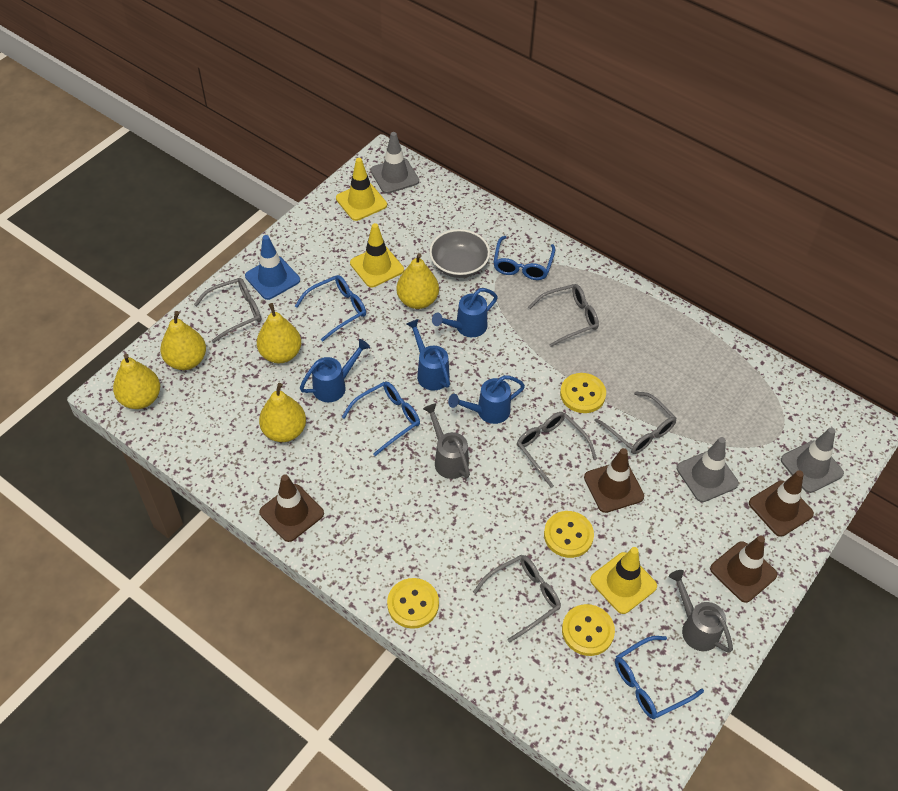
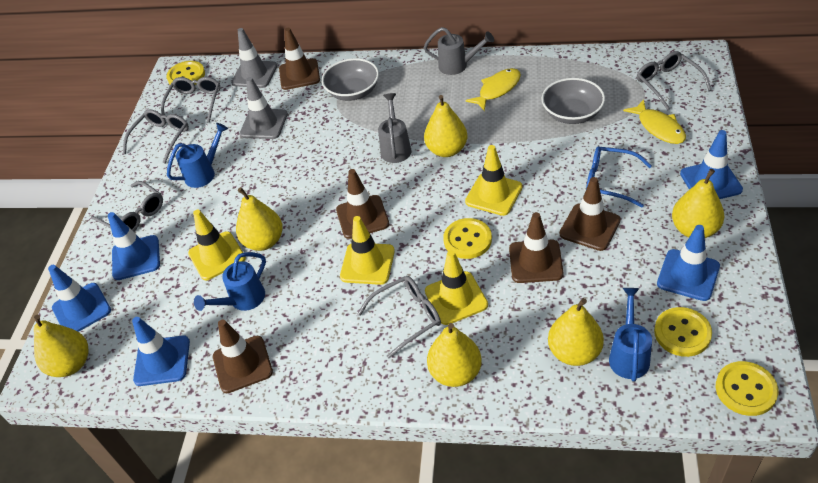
blue glasses: [295,275,366,342] [342,381,420,456] [493,236,555,280] [615,636,704,719] = 4 -> [586,146,652,208] = 1
blue traffic cone: [245,235,300,300] = 1 -> [48,265,111,332] [108,212,160,280] [132,317,190,386] [657,225,720,301] [680,130,743,199] = 5
blue watering can: [300,339,370,402] [406,319,450,391] [432,288,498,337] [448,375,525,424] = 4 -> [167,123,228,188] [194,252,266,311] [609,288,652,382] = 3
brown traffic cone: [259,475,324,542] [584,448,644,513] [710,536,777,603] [749,470,814,537] = 4 -> [213,320,273,393] [279,28,320,90] [336,169,389,239] [509,212,564,283] [559,177,621,251] = 5
grey bowl: [429,229,490,278] = 1 -> [322,58,379,101] [541,78,605,124] = 2
grey traffic cone: [371,132,419,194] [677,437,739,502] [781,428,844,493] = 3 -> [231,28,277,88] [240,77,288,139] = 2
yellow fish: none = 0 -> [465,68,521,111] [623,99,686,144] = 2
yellow pear: [113,354,160,409] [160,311,206,370] [257,303,301,363] [259,383,306,442] [397,253,439,309] = 5 -> [34,315,89,377] [236,187,283,251] [424,95,467,157] [427,323,482,387] [548,298,604,366] [672,169,724,238] = 6
yellow traffic cone: [336,158,387,221] [350,223,404,287] [590,547,657,614] = 3 -> [188,210,246,280] [340,216,395,285] [425,250,488,325] [465,145,522,216] = 4

